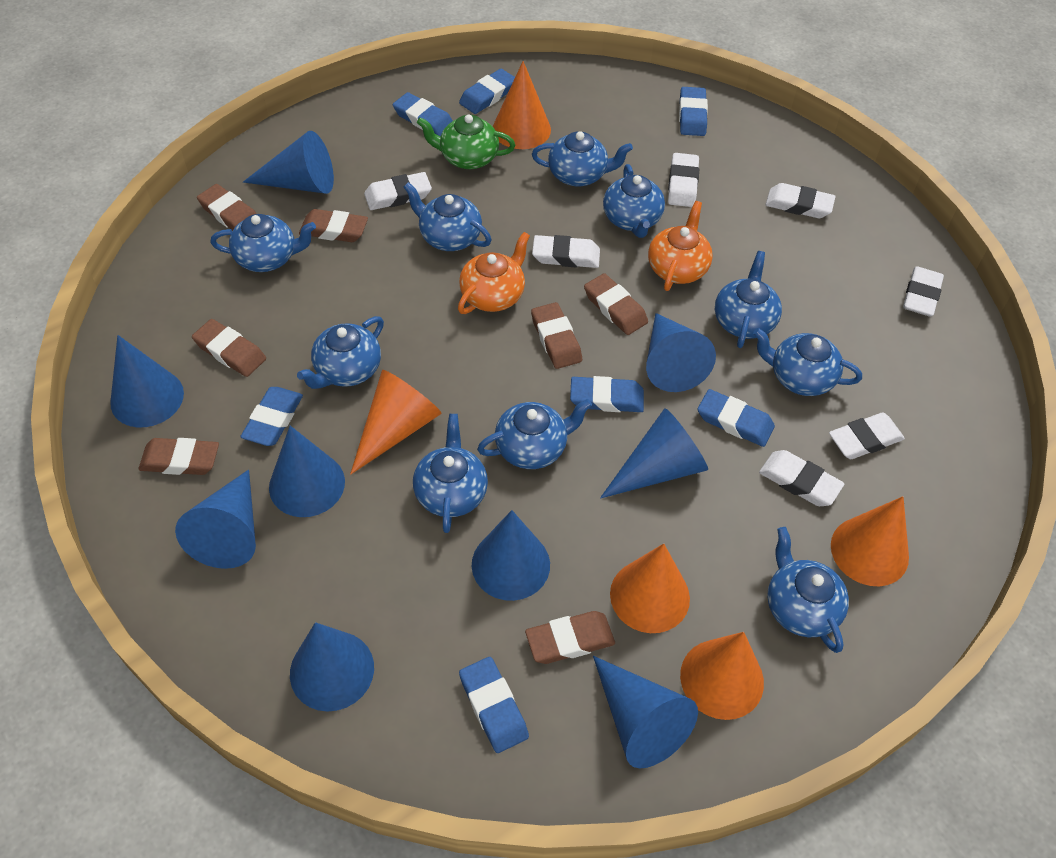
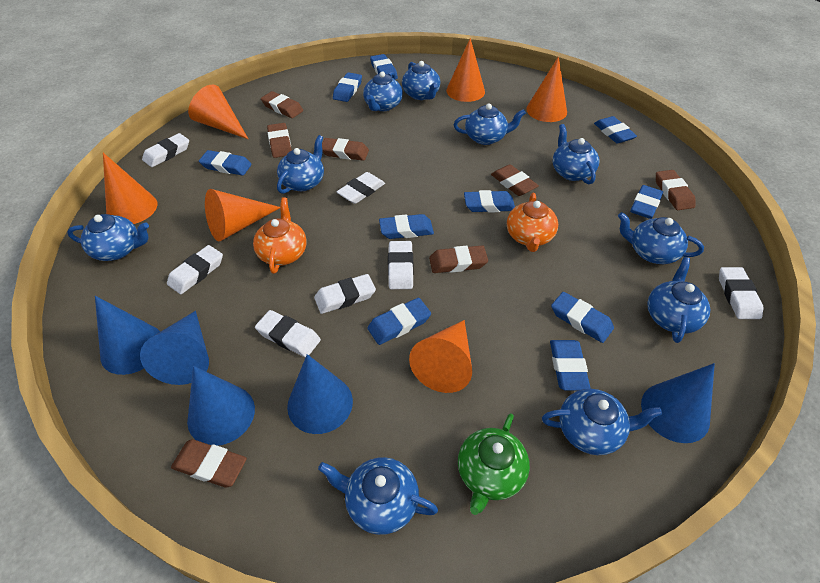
blue cone: [110,335,184,427] [175,470,256,569] [243,131,334,194] [269,426,345,517] [290,622,374,712] [472,510,550,601] [593,656,698,768] [600,408,708,499] [646,313,716,392] = 9 -> [95,296,160,375] [140,311,209,385] [187,366,255,446] [287,354,353,434] [641,363,715,443] = 5
blue eraser: [240,387,303,446] [393,92,453,136] [459,69,515,114] [459,657,529,753] [570,376,644,412] [679,87,708,136] [697,389,775,447] = 7 -> [199,150,251,176] [333,72,362,102] [368,298,431,345] [370,54,398,79] [379,214,434,239] [464,190,515,213] [550,340,591,390] [551,292,614,343] [594,116,637,143] [630,185,663,219] = 10
orange cone: [350,370,442,474] [493,61,551,149] [610,544,690,633] [680,632,764,720] [831,496,909,586] = 5 -> [103,153,157,224] [188,85,248,139] [205,189,280,241] [409,320,472,393] [446,38,485,102] [526,56,567,122] = 6

